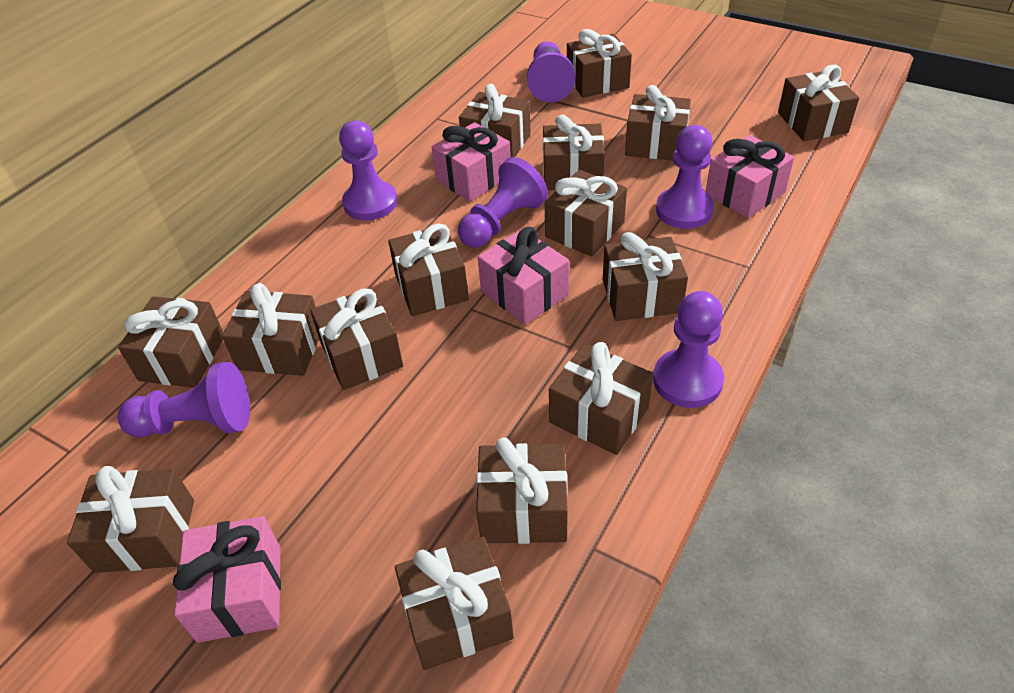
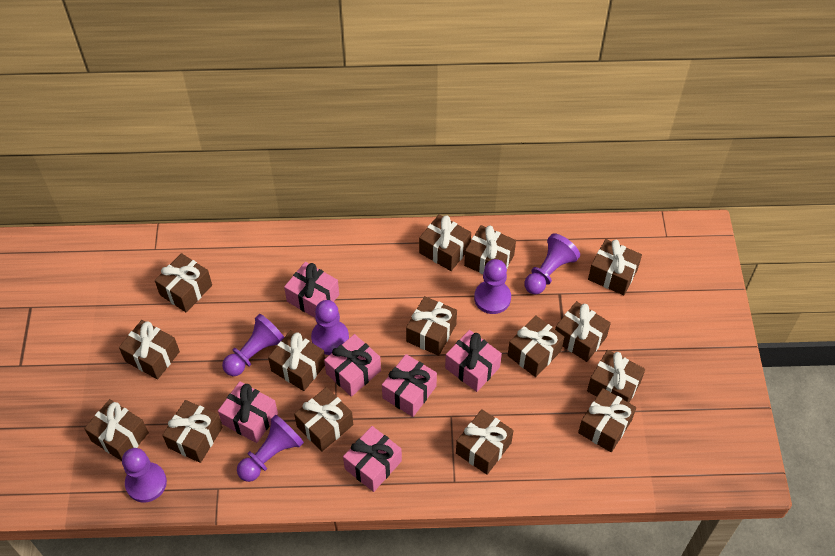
pink gift: [173,516,281,643] [432,122,511,201] [478,227,569,325] [705,135,794,218] = 4 -> [218,381,278,443] [284,262,339,318] [324,334,381,397] [343,426,402,492] [382,354,437,417] [445,330,502,392] = 6

